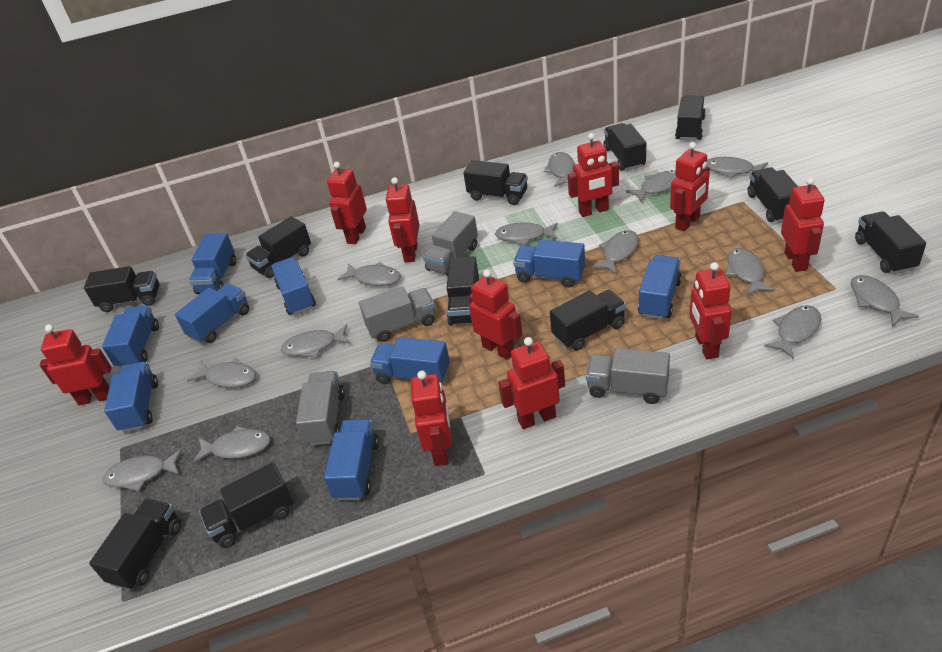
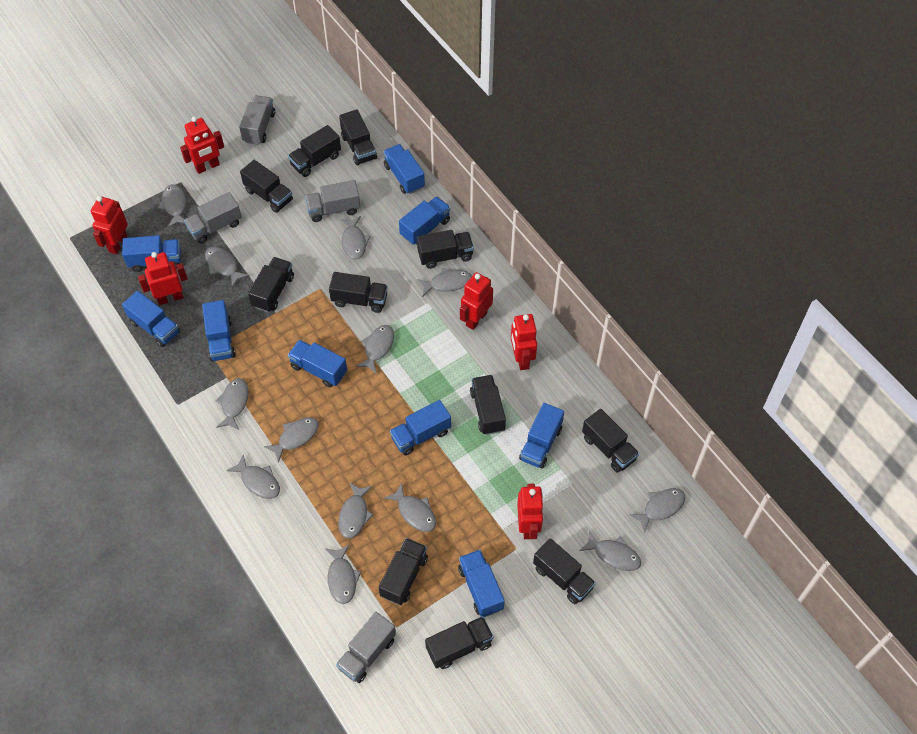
red robot: [40,324,112,405] [327,162,367,244] [386,177,419,262] [411,371,452,466] [468,270,523,360] [498,337,565,429] [568,133,619,217] [670,142,710,231] [689,262,732,359] [781,177,825,272] = 10 -> [91,196,128,254] [138,252,188,305] [180,116,224,174] [460,272,493,330] [511,314,537,370] [517,484,544,539] = 6

